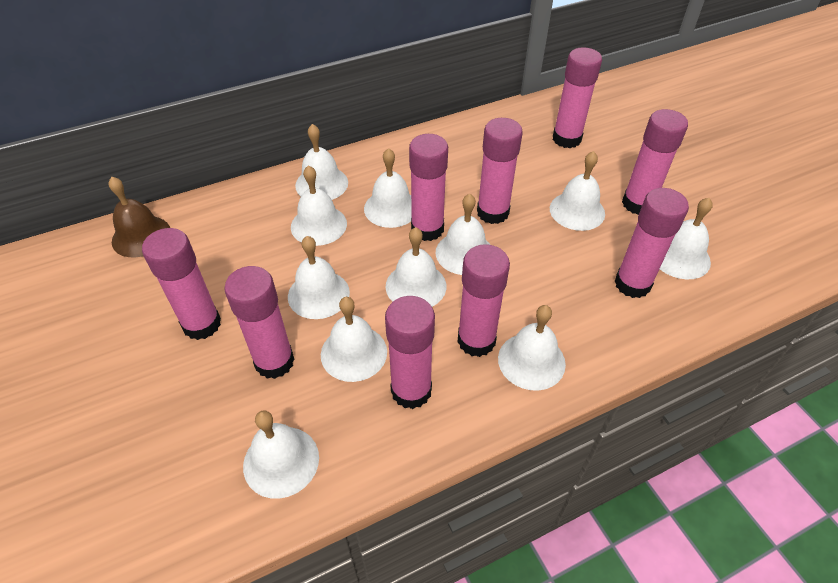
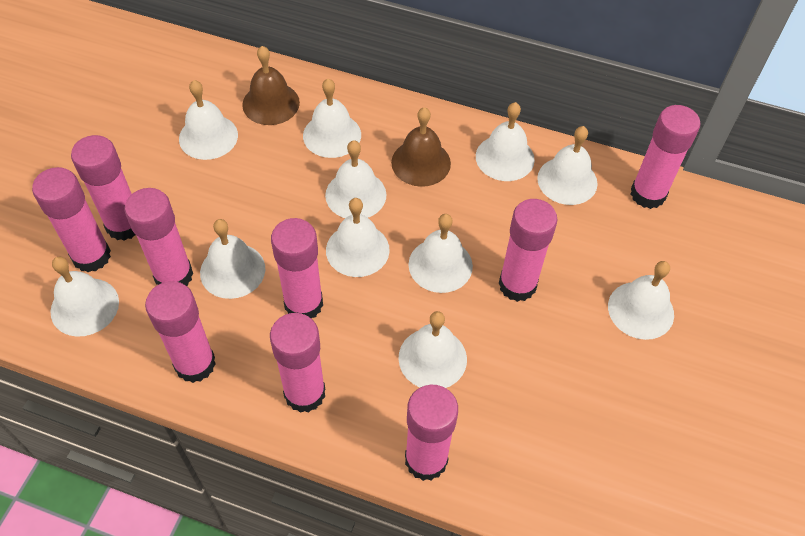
brown bell: [108,177,170,257] = 1 -> [242,46,300,125] [391,107,451,187] = 2

